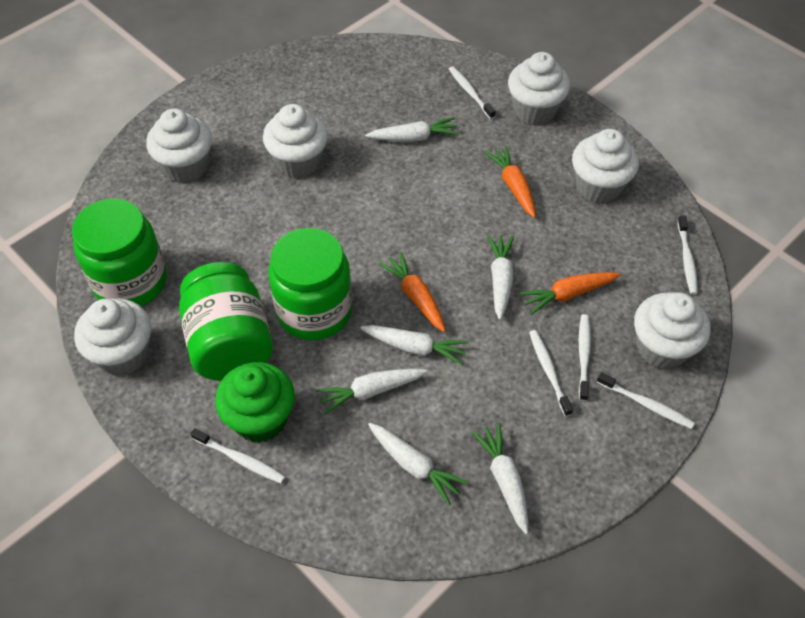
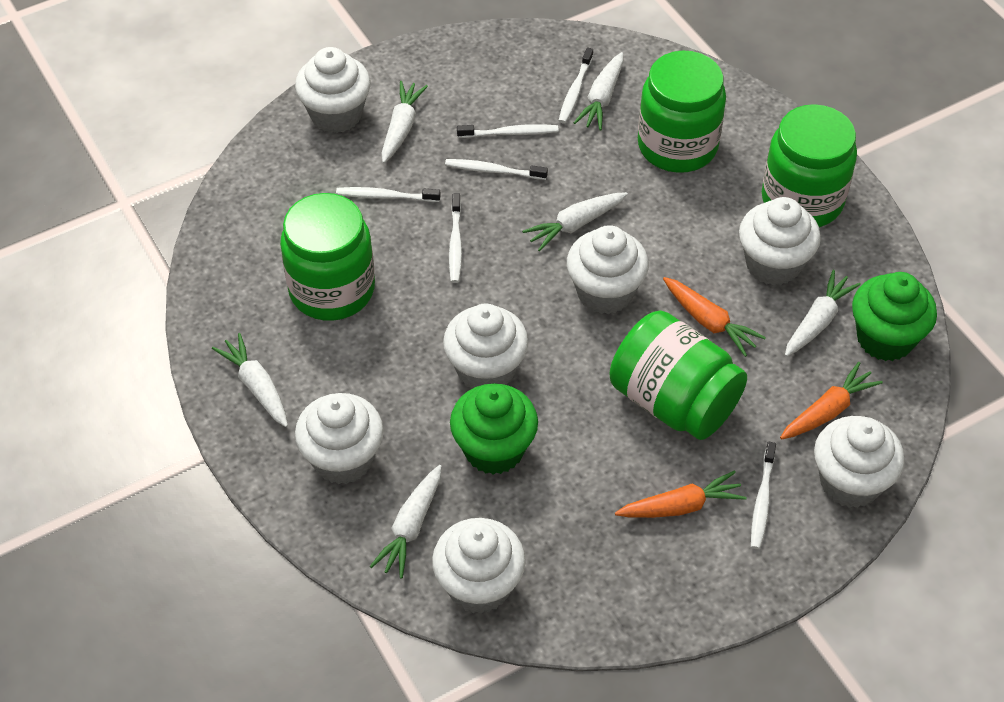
green cupcake: [215,362,295,443] = 1 -> [450,383,538,475] [852,272,937,361] = 2
green jar: [72,199,167,306] [179,262,273,381] [269,228,353,340] = 3 -> [280,193,375,321] [609,310,747,440] [638,51,726,173] [762,104,857,227] = 4
white cupcake: [74,298,151,376] [146,108,212,183] [263,104,328,178] [508,52,570,125] [572,129,639,204] [634,292,711,370] = 6 -> [295,47,371,133] [295,393,384,484] [432,518,526,614] [443,303,529,389] [567,225,649,314] [739,197,821,286] [814,416,905,508] = 7

